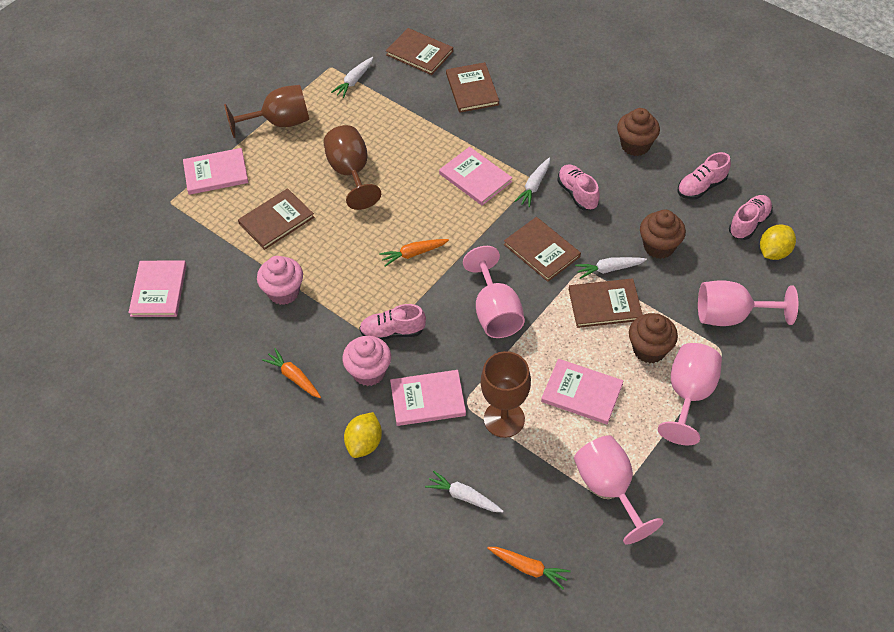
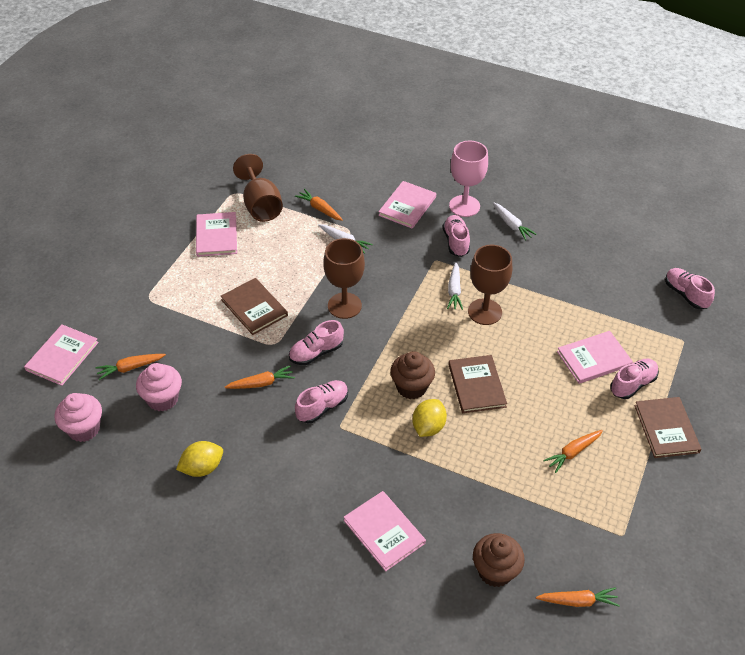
brown book: [238,188,314,250] [386,28,453,75] [446,62,499,113] [504,217,581,282] [569,278,643,328] = 5 -> [220,278,288,335] [448,355,507,413] [634,397,701,458] = 3
brown cupcake: [617,108,660,156] [629,313,678,363] [640,210,686,259] = 3 -> [391,351,435,399] [473,533,525,587] = 2
orange carrot: [262,348,321,398] [379,239,449,267] [487,547,571,589] = 3 -> [95,354,166,380] [225,365,295,389] [295,189,343,221] [536,587,620,607] [543,430,603,473] = 5
pink goblet: [463,246,525,338] [574,435,663,544] [658,343,722,445] [698,280,798,326] = 4 -> [449,141,488,217] = 1
pink shoe: [359,304,426,340] [557,164,600,210] [677,152,731,199] [729,195,773,240] = 4 -> [289,320,344,365] [295,380,348,423] [443,215,470,257] [610,359,659,399] [665,268,715,309] = 5
white carrot: [331,57,373,98] [425,471,503,512] [514,157,550,207] [575,257,647,279] = 4 -> [318,224,373,254] [447,262,463,310] [493,202,537,240] = 3

